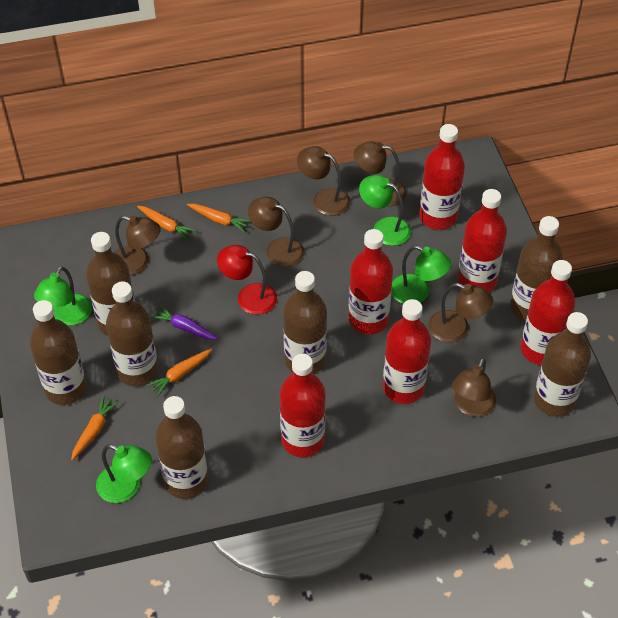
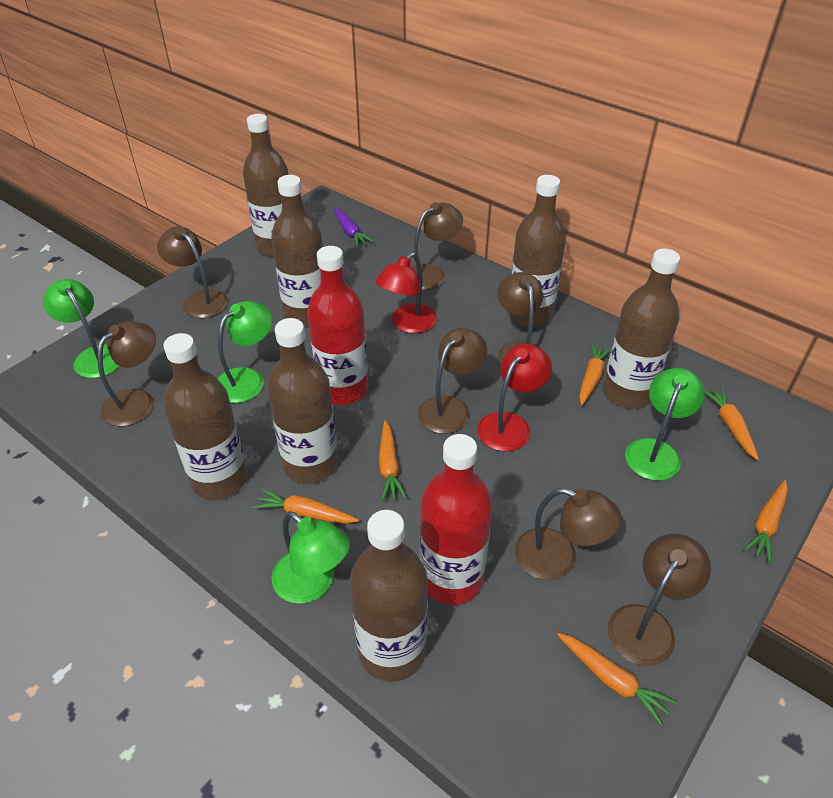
brown lamp: [114,216,161,275] [248,197,304,267] [297,146,350,216] [354,141,407,206] [429,283,493,343] [452,358,496,417] = 6 -> [97,321,156,426] [157,226,228,318] [411,202,463,290] [418,328,487,434] [497,272,543,363] [515,488,622,580] [608,534,711,666] = 7
orange carrot: [71,396,119,461] [137,206,197,241] [147,349,212,397] [187,204,251,233] = 4 -> [253,489,359,524] [379,421,407,501] [557,633,676,726] [579,343,612,405] [705,387,759,460] [744,480,788,563] = 6
red bottle: [280,354,326,457] [348,229,393,334] [383,299,431,404] [419,124,465,230] [458,189,507,292] [520,260,575,365] = 6 -> [307,246,368,405] [420,434,493,605] = 2
red lamp: [217,245,277,315] = 1 -> [376,252,437,333] [477,344,552,451] = 2

